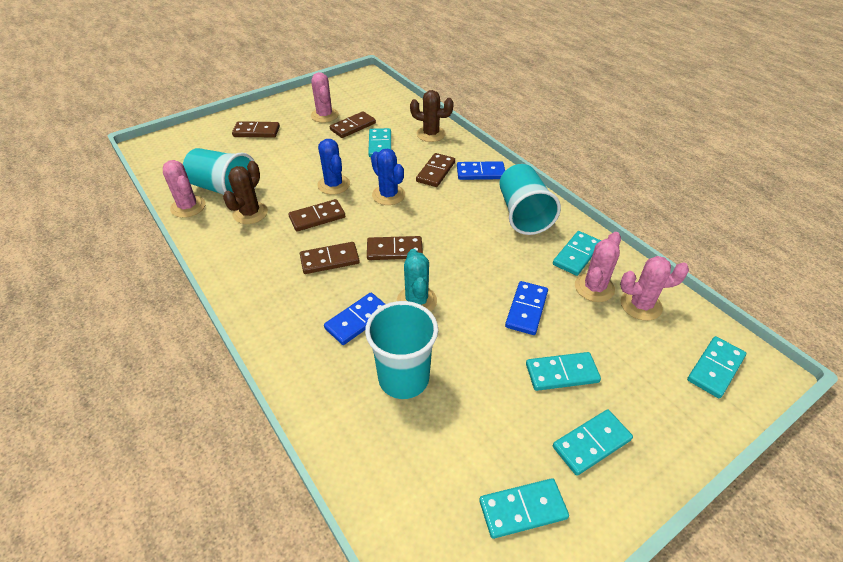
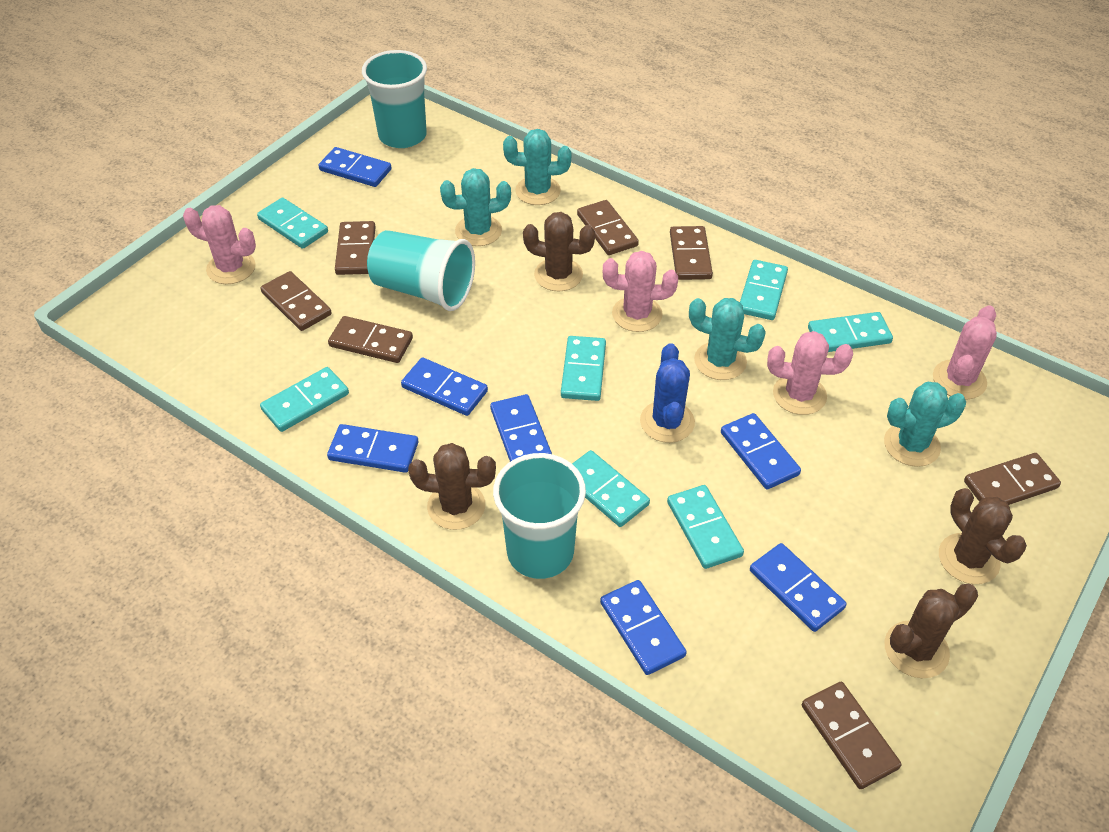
blue cactus: [317,139,350,195] [371,149,405,205] = 2 -> [640,343,695,443] = 1
blue domino: [324,293,385,345] [457,161,505,180] [505,281,548,335] = 3 -> [319,147,392,187] [327,424,419,473] [401,357,488,416] [490,394,552,462] [600,580,687,675] [721,413,801,489] [750,543,846,632] = 7
brown cactus: [223,161,268,224] [410,90,454,142] = 2 -> [408,443,496,530] [523,212,595,291] [885,584,978,678] [939,488,1027,584] = 4
brown domino: [232,121,280,138] [288,199,345,232] [300,242,360,274] [330,111,376,138] [367,236,423,260] [416,153,455,187] = 6 -> [260,271,332,331] [328,316,413,363] [335,221,375,275] [577,200,639,255] [670,226,713,280] [802,682,901,789] [964,453,1061,505] = 7
turquoise cactus: [397,249,437,312] = 1 -> [440,168,511,246] [503,129,572,205] [689,298,766,380] [884,382,966,467] = 4
turquoise domino: [368,128,391,157] [479,478,569,539] [526,352,601,391] [553,231,601,276] [553,409,633,476] [687,336,746,398] = 6 -> [257,198,328,249] [260,367,349,432] [561,336,606,401] [572,450,650,527] [667,485,744,569] [740,260,788,320] [808,312,893,352] = 7

